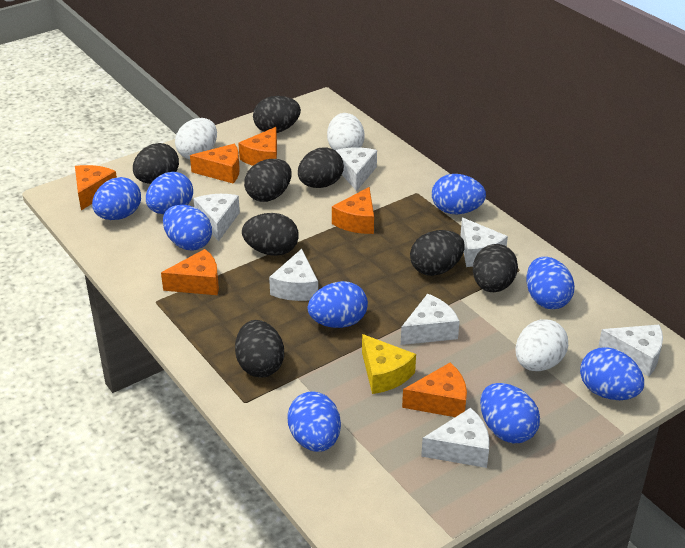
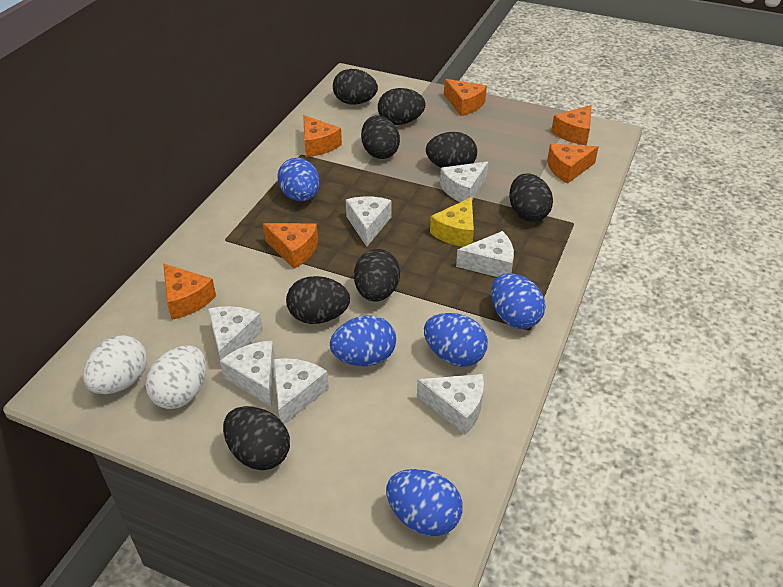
blue egg: [92,177,141,220] [146,172,193,214] [163,205,212,250] [288,391,341,452] [308,281,368,328] [432,174,486,214] [480,383,540,443] [526,257,575,309] [580,347,644,400] = 9 -> [277,158,319,201] [330,315,396,366] [386,469,463,536] [424,313,488,367] [491,273,545,329] = 5
white egg: [175,118,217,159] [327,113,365,150] [515,319,568,371] = 3 -> [83,335,147,394] [146,345,206,409] = 2

